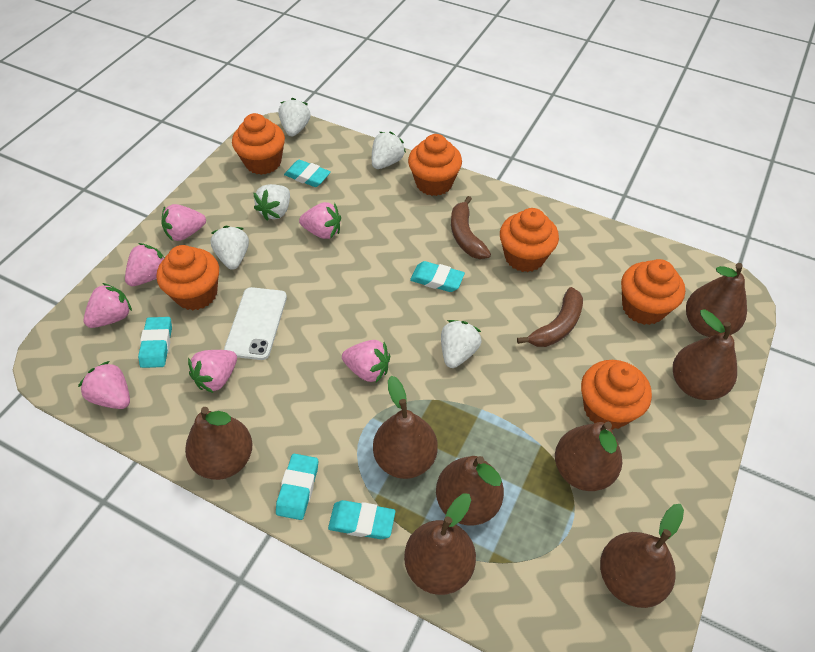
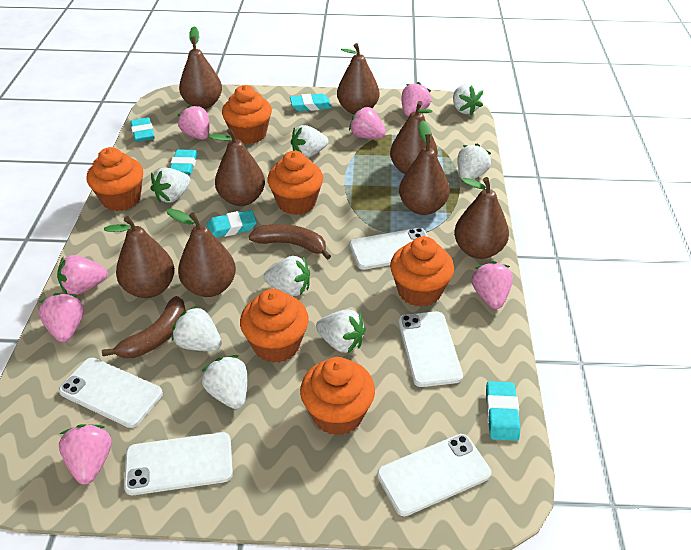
white phone: [224,287,287,360] = 1 -> [59,358,163,428] [124,432,233,495] [350,228,428,270] [377,434,491,516] [398,312,463,387] = 5
white strawberry: [210,226,249,270] [253,184,290,221] [278,98,310,136] [372,132,406,169] [441,320,481,368] = 5 -> [151,168,191,203] [172,306,222,351] [202,355,247,409] [264,256,310,296] [291,125,329,158] [316,309,366,353] [453,84,483,115] [457,143,491,180] = 8

